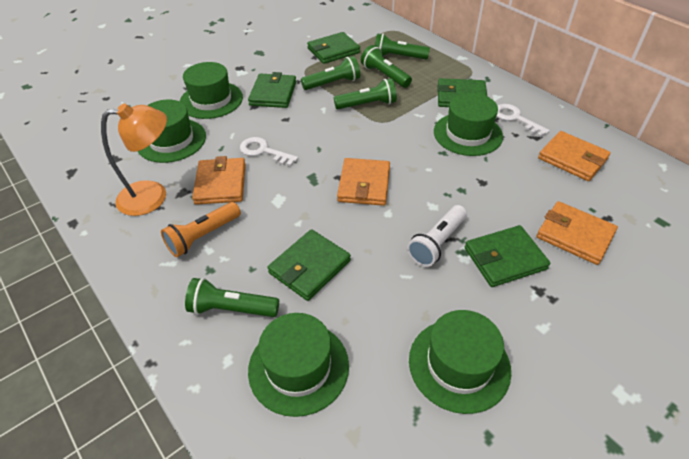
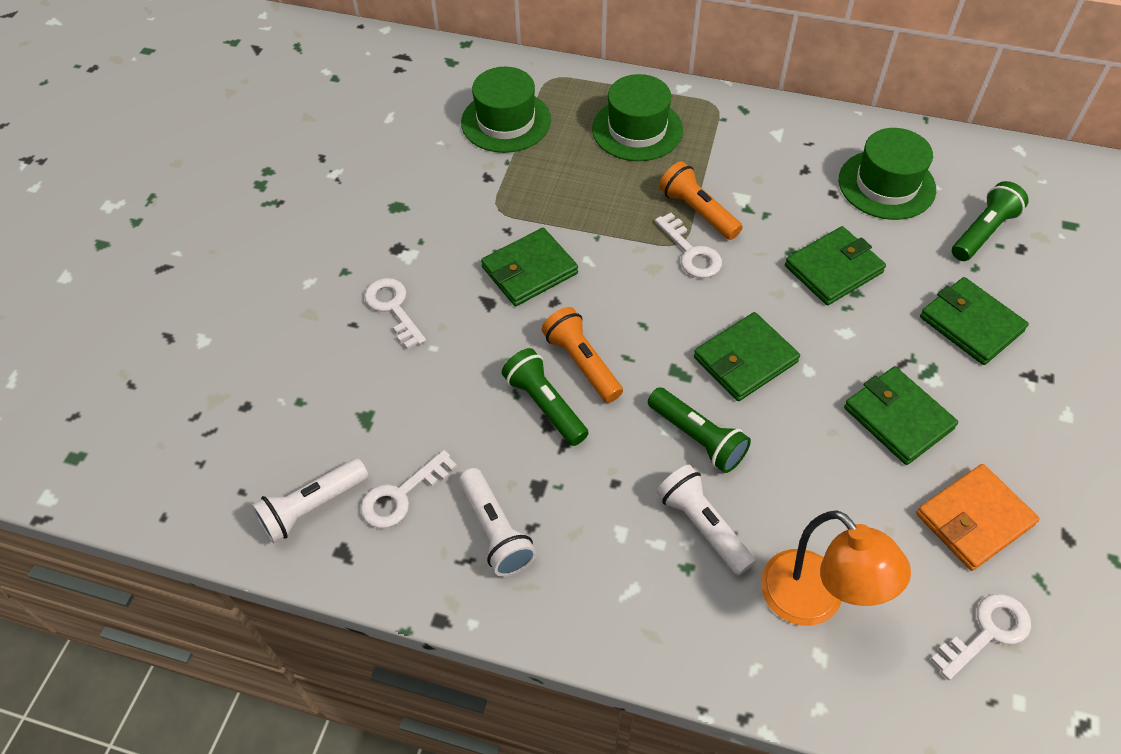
green flashlight: [185,278,279,317] [301,56,360,90] [334,78,397,109] [361,45,412,88] [375,33,430,59] = 5 -> [502,348,589,446] [648,387,751,473] [952,181,1028,261] = 3
green hat: [138,100,206,163] [180,62,243,119] [248,313,349,417] [409,310,511,414] [434,93,503,156] = 5 -> [461,67,551,153] [592,74,683,161] [839,128,936,220] = 3
orange flashlight: [161,202,241,257] = 1 -> [542,307,623,403] [659,161,743,240] = 2
orange wallet: [192,156,246,205] [337,158,390,206] [537,201,618,265] [538,131,611,181] = 4 -> [916,464,1040,571] = 1
white flashlight: [407,205,467,267] = 1 -> [252,458,368,543] [459,468,536,577] [657,465,756,576] = 3
white key: [240,137,298,167] [497,104,550,137] = 2 -> [360,450,457,528] [364,278,426,349] [655,213,722,278] [930,594,1031,680] = 4

